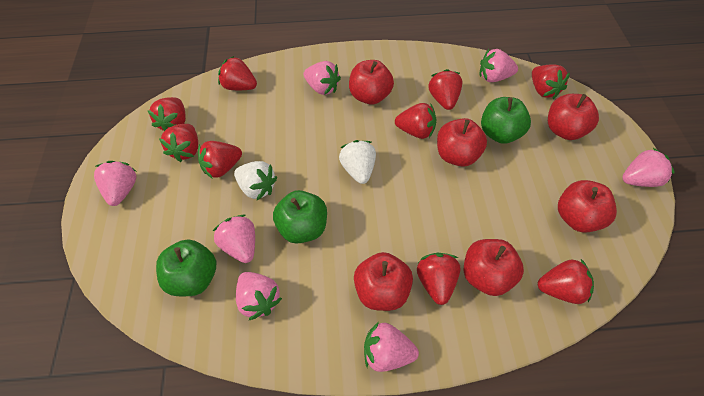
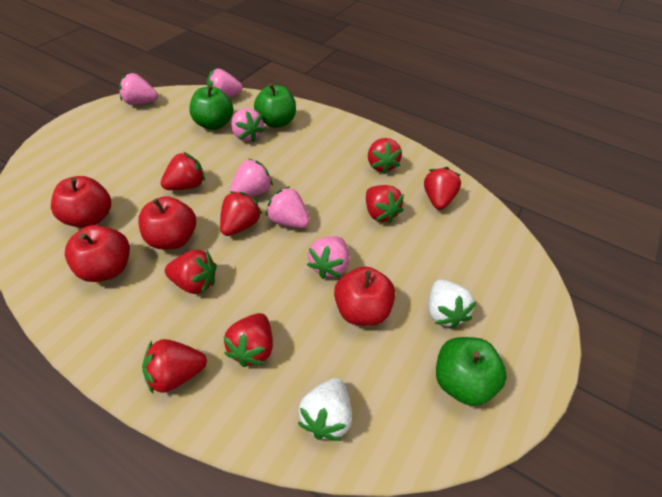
pink strawberry: [94,161,136,206] [213,215,255,263] [236,272,282,320] [304,61,341,95] [364,322,419,372] [480,49,518,82] [622,148,675,187] = 7 -> [119,73,158,105] [207,69,243,98] [230,158,273,197] [231,108,265,142] [266,186,310,228] [307,236,349,279] = 6
red apple: [349,60,394,104] [354,252,413,311] [437,118,487,167] [464,239,524,296] [548,94,599,140] [558,180,617,233] = 6 -> [51,176,111,228] [65,225,130,282] [138,196,196,249] [334,266,395,326] = 4
red strawberry: [148,97,186,131] [159,124,198,162] [198,141,242,179] [218,56,257,90] [395,103,436,139] [417,253,461,305] [428,69,462,110] [532,64,570,99] [538,259,594,304] = 9 -> [142,339,207,393] [161,152,205,190] [165,250,217,295] [220,191,262,236] [223,313,273,367] [366,185,404,223] [368,138,402,174] [424,167,461,210] = 8

